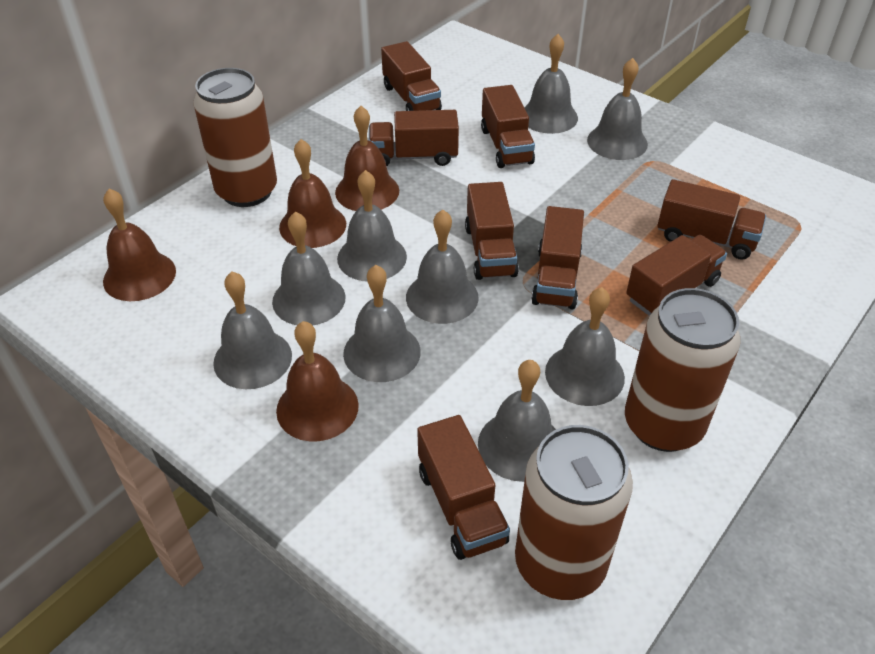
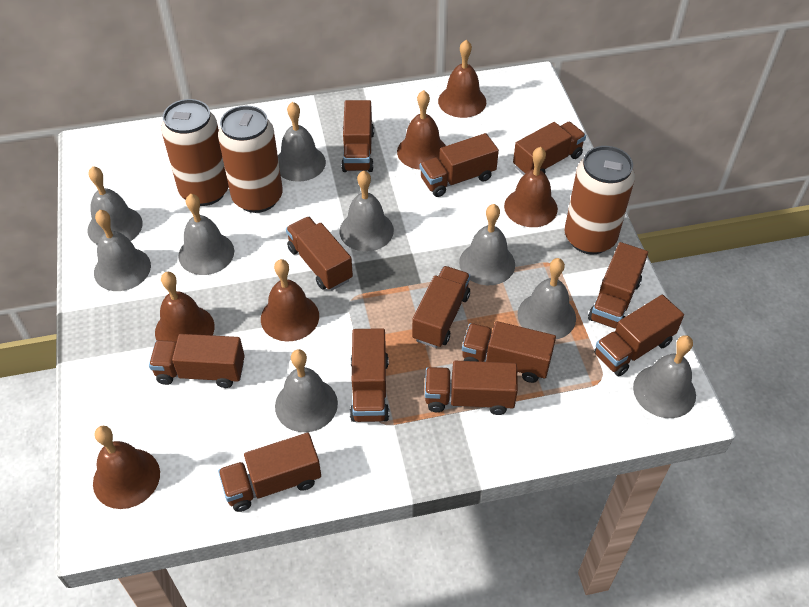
brown bell: [103,189,176,301] [276,321,359,441] [279,139,346,248] [335,106,399,211] = 4 -> [93,426,160,509] [155,272,215,342] [261,259,319,341] [397,90,446,170] [438,40,486,118] [504,147,558,227] = 6
brown truck: [369,110,459,166] [381,41,442,111] [417,415,510,560] [465,182,519,280] [481,85,535,168] [531,206,584,309] [626,235,727,316] [657,179,766,260] = 8 -> [149,334,245,388] [218,433,321,512] [286,217,353,290] [341,100,374,172] [350,328,389,422] [412,266,470,348] [420,133,499,197] [425,361,518,415] [462,321,556,383] [513,122,586,175] [588,242,648,328] [594,295,684,377] = 12

